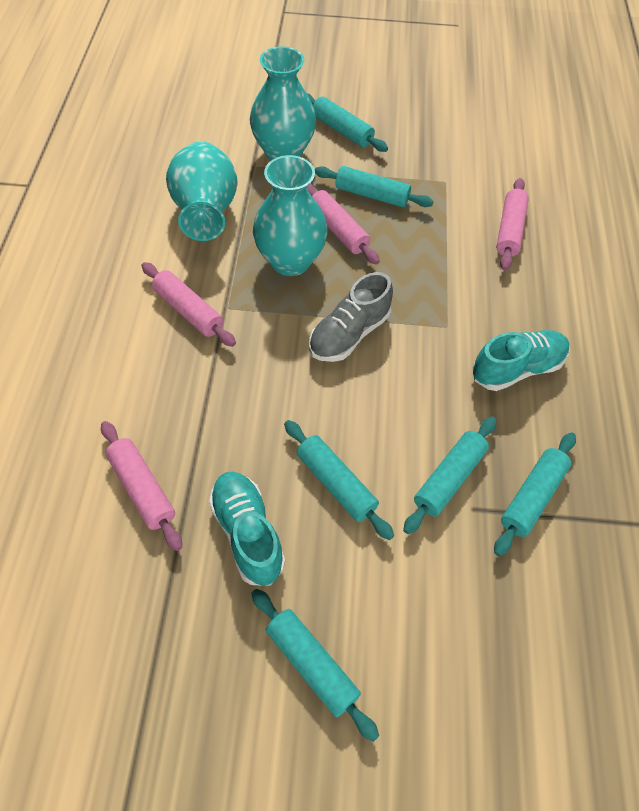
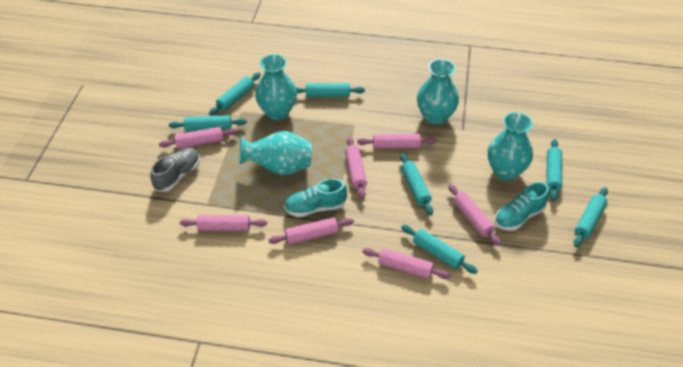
pink rolling pin: [101,421,182,551] [141,262,236,347] [306,184,380,265] [496,178,529,271] = 4 -> [159,127,238,149] [180,215,267,231] [268,217,354,245] [345,137,367,199] [357,134,436,149] [362,248,451,279] [448,184,501,246] = 7
turquoise rolling pin: [251,589,379,742] [284,420,394,540] [307,93,388,152] [315,166,434,207] [403,417,497,534] [494,432,576,556] = 6 -> [169,115,247,131] [209,72,261,116] [295,83,365,97] [400,153,433,215] [401,225,478,274] [546,139,562,201] [573,187,608,247] = 7
turquoise vase: [166,141,238,241] [250,46,316,160] [253,155,328,276] = 3 -> [239,131,312,175] [255,54,297,120] [417,59,459,125] [488,112,533,180] = 4

